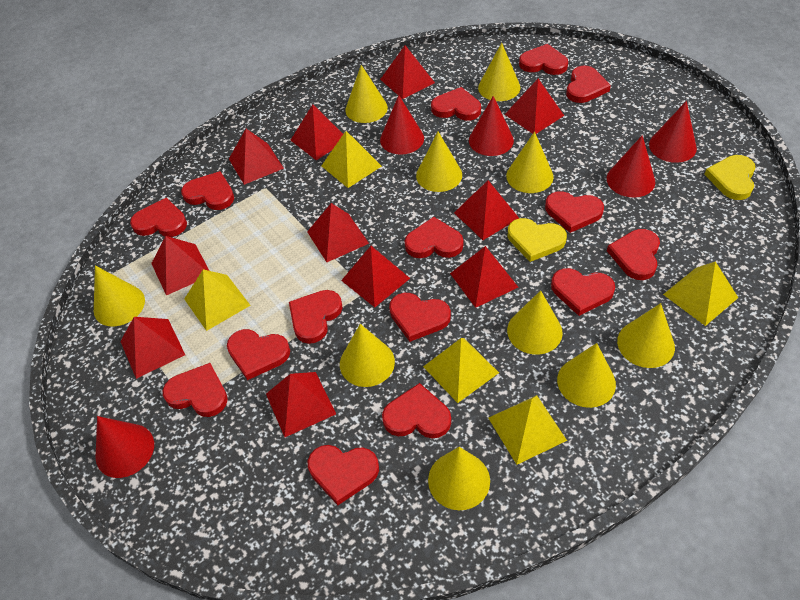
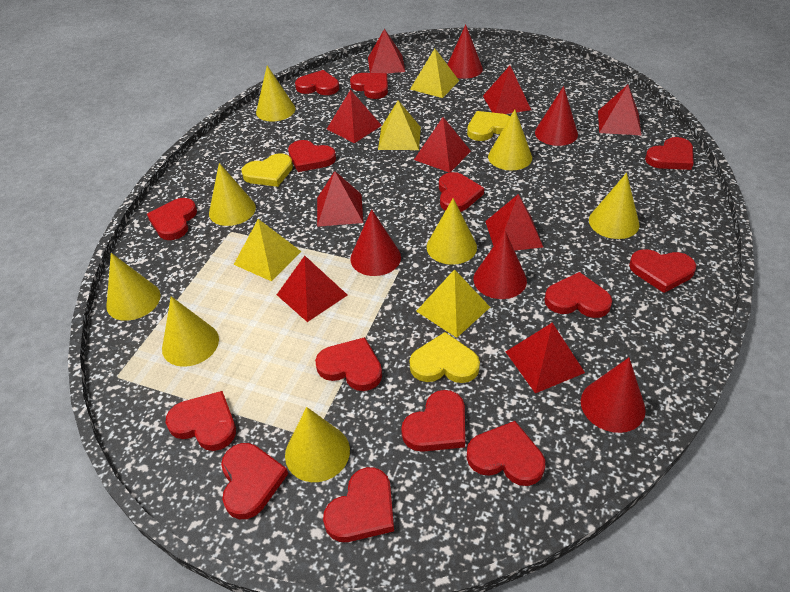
red heart: [130,198,187,237] [162,363,228,417] [181,171,234,210] [227,329,290,380] [289,290,342,344] [308,445,379,505] [382,383,451,439] [389,293,451,342] [405,217,463,258] [431,87,481,121] [519,44,568,75] [545,191,604,233] [551,268,615,316] [566,66,611,103] [607,229,660,280] = 15 -> [147,198,197,240] [165,391,236,451] [221,443,288,519] [288,140,336,172] [295,70,339,95] [315,337,382,391] [323,467,394,542] [350,73,388,99] [401,390,465,452] [439,172,484,212] [466,421,545,486] [545,272,612,318] [629,249,696,293] [645,137,694,170] = 14
red pyramid: [120,317,185,379] [151,236,209,296] [229,129,284,185] [266,372,336,437] [291,104,343,160] [307,203,369,262] [341,246,410,307] [380,45,435,99] [450,246,518,308] [454,180,519,240] [505,79,564,134] = 11 -> [277,256,348,322] [317,171,363,227] [327,90,382,143] [368,29,405,74] [414,117,471,173] [483,66,531,114] [485,194,543,251] [506,323,585,393] [598,85,642,136] = 9
yellow cone: [94,265,145,326] [340,324,395,387] [345,65,388,123] [416,132,462,192] [428,447,490,510] [478,43,520,101] [506,132,554,193] [507,290,563,355] [557,343,616,408] [617,303,675,368] = 10 -> [106,253,161,321] [162,296,219,367] [209,163,256,226] [256,66,296,122] [285,407,350,482] [427,198,477,265] [488,110,532,170] [589,173,640,239] = 8
yellow heart: [508,218,567,262] [704,155,756,200] = 2 -> [241,153,293,187] [410,332,480,383] [467,111,510,141] = 3
yellow pyramid: [184,269,251,331] [321,131,382,188] [423,338,499,403] [488,395,567,465] [663,261,738,326] = 5 -> [234,219,301,281] [378,100,421,150] [410,49,459,98] [416,269,490,338] = 4

